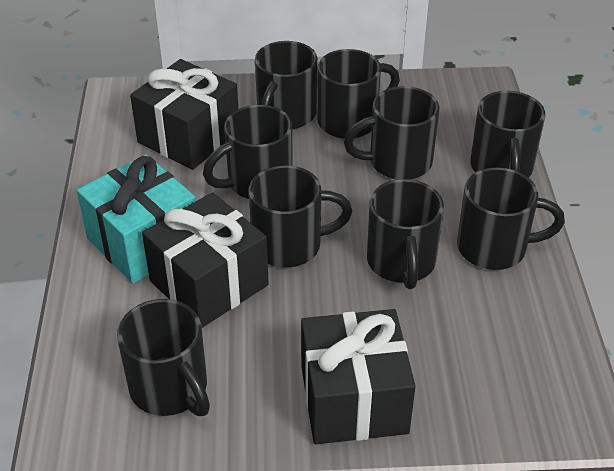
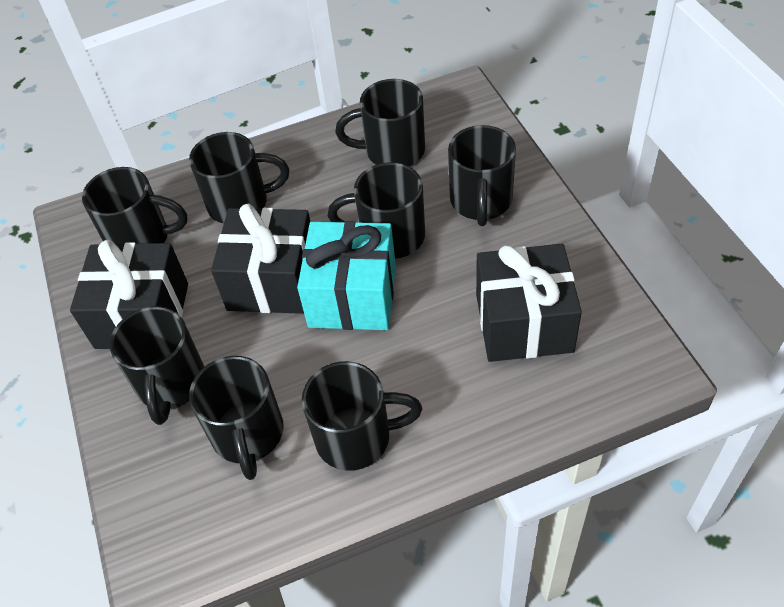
black mug: [117,299,210,416] [203,105,292,199] [249,165,352,268] [255,41,318,129] [317,49,400,139] [344,86,439,180] [367,179,444,289] [457,167,565,270] [470,91,545,178] = 9 -> [82,167,187,244] [110,306,204,425] [189,132,289,223] [189,356,284,480] [302,361,422,471] [328,162,425,259] [335,79,425,166] [448,125,516,226] = 8

